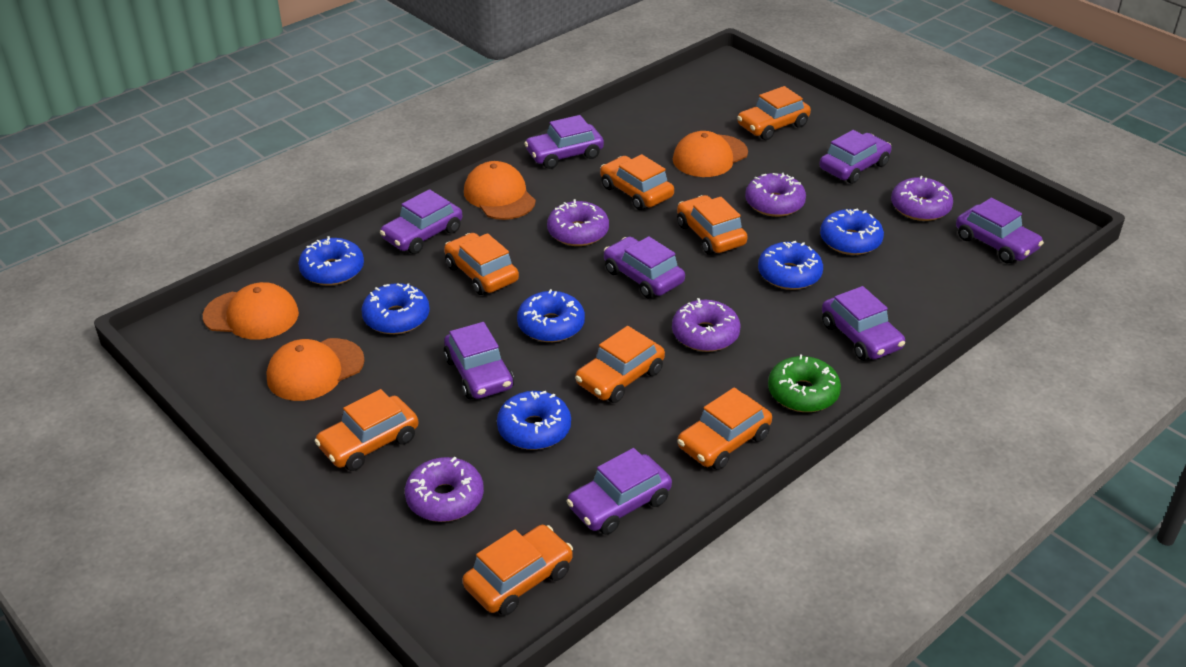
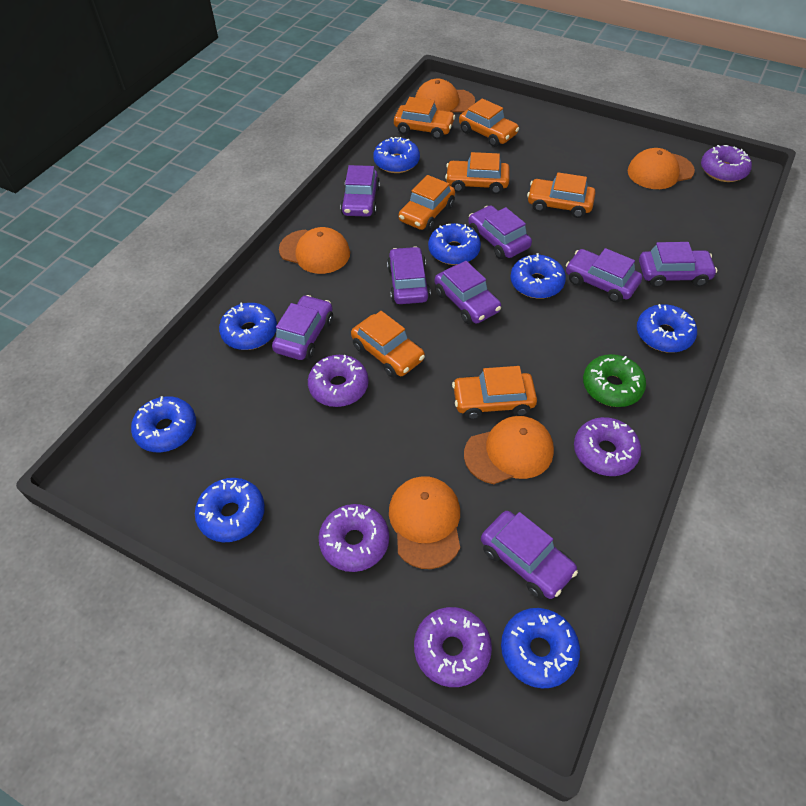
blue donut: [298,236,364,286] [362,283,430,334] [497,391,571,450] [517,289,585,342] [758,241,823,290] [820,208,884,255] = 6 -> [131,396,196,452] [195,478,265,542] [219,302,277,350] [373,137,420,173] [428,223,481,265] [501,608,580,688] [510,253,566,299] [637,304,697,353] = 8
orange cap: [203,282,299,340] [267,338,365,401] [464,161,536,220] [673,131,748,177] = 4 -> [279,227,350,274] [389,476,460,569] [415,79,475,112] [464,416,554,484] [627,148,695,189] = 5
orange car: [315,389,419,471] [444,233,519,295] [462,525,573,616] [575,326,665,403] [600,154,674,210] [677,195,748,255] [677,388,772,470] [737,86,811,140] = 8 -> [351,311,425,378] [394,97,455,139] [399,175,455,231] [445,152,510,194] [452,366,537,419] [459,98,519,147] [527,172,595,218] = 7

